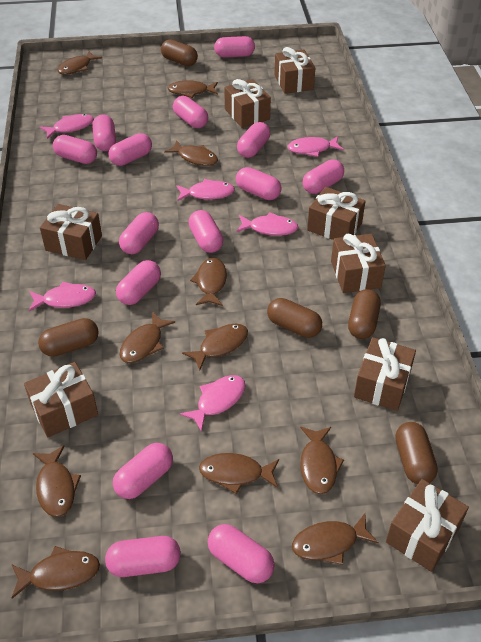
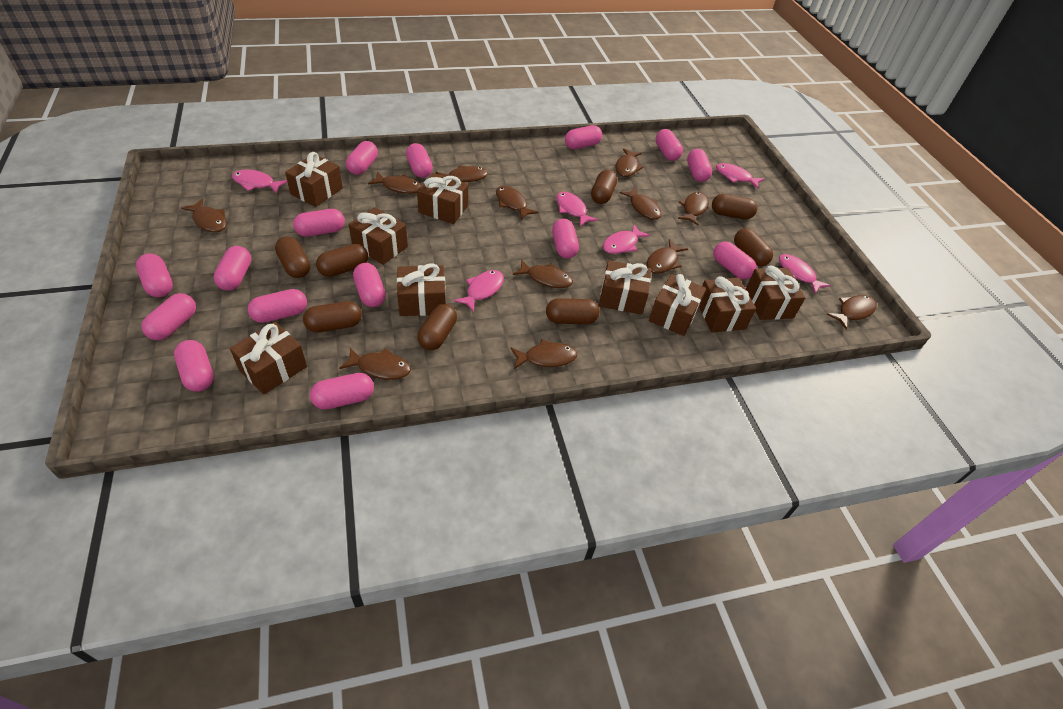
brown capsule: [38,318,99,357] [161,39,198,66] [267,298,322,338] [348,289,381,339] [395,422,438,485] = 5 -> [275,236,310,278] [303,301,362,333] [316,244,368,277] [417,304,457,350] [546,298,600,324] [591,170,617,204] [712,194,757,220] [734,228,773,267] = 8
brown fish: [11,546,100,599] [33,445,81,517] [57,51,102,75] [120,311,175,363] [164,140,218,166] [168,80,218,98] [182,324,248,370] [190,258,227,306] [199,453,279,494] [292,513,379,565] [300,427,344,494] = 11 -> [181,199,227,232] [339,348,411,380] [368,172,421,194] [436,165,488,182] [496,186,539,220] [510,339,577,369] [513,259,573,288] [615,148,644,177] [620,187,661,220] [647,239,688,273] [678,192,709,225] [827,295,877,329] = 12
brown gift: [24,362,98,438] [40,204,102,260] [224,79,271,128] [274,47,315,94] [307,187,365,240] [331,234,386,293] [354,337,416,411] [386,479,469,572] = 8 -> [230,322,307,395] [285,152,343,207] [349,207,408,265] [397,263,446,316] [417,173,468,224] [599,260,651,315] [649,274,706,336] [699,277,756,332] [746,266,805,320] = 9
pink capsule: [53,135,97,164] [93,114,116,151] [105,536,181,577] [108,133,152,166] [113,443,173,499] [116,260,161,305] [119,212,159,254] [173,96,208,128] [189,210,223,253] [208,524,275,583] [214,36,255,57] [236,167,282,200] [237,122,270,158] [303,159,344,194] = 14 -> [136,253,173,297] [142,293,196,340] [174,340,214,392] [213,246,251,290] [248,289,307,323] [293,209,345,237] [310,373,374,410] [346,141,378,175] [353,263,386,307] [406,143,433,178] [552,219,579,259] [565,125,602,149] [655,129,683,161] [687,149,712,182] [713,242,757,279] = 15

